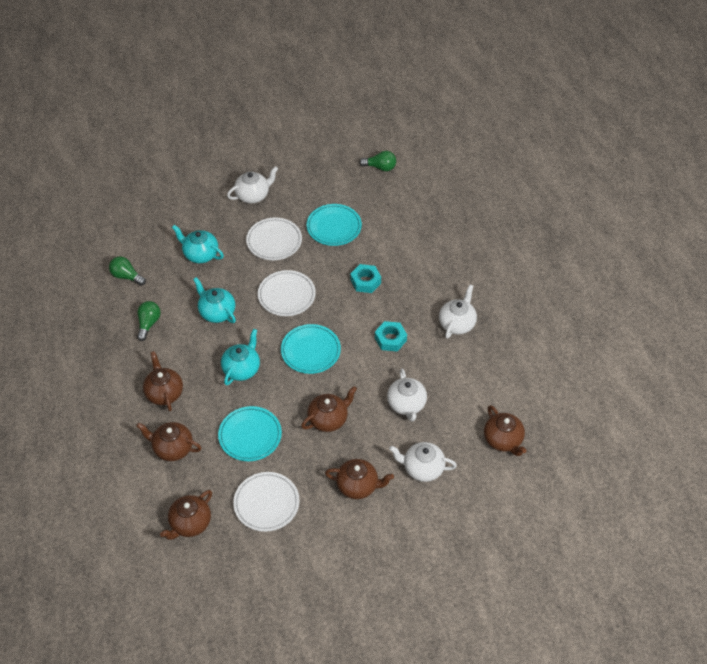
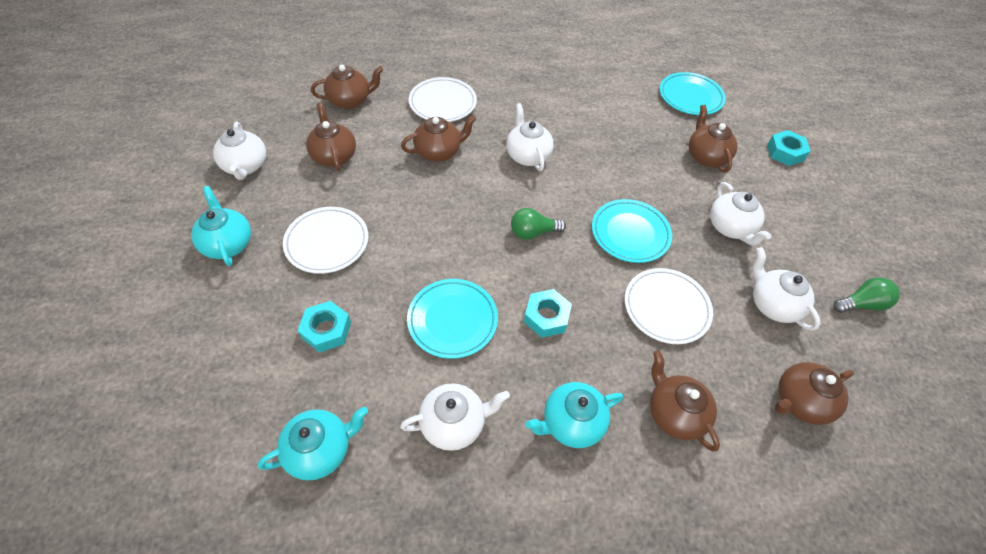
green light bulb: [109,256,146,286] [137,301,161,341] [359,151,396,171] = 3 -> [511,208,566,240] [833,277,900,313] = 2
turquoise nut: [350,264,381,293] [375,321,407,352] = 2 -> [298,301,351,353] [524,289,572,338] [767,130,811,166] = 3
white teapot: [227,166,278,203] [387,368,427,422] [389,442,457,482] [439,285,477,339] = 4 -> [213,121,266,180] [400,383,510,451] [506,103,554,171] [710,182,771,246] [752,247,820,331] = 5

